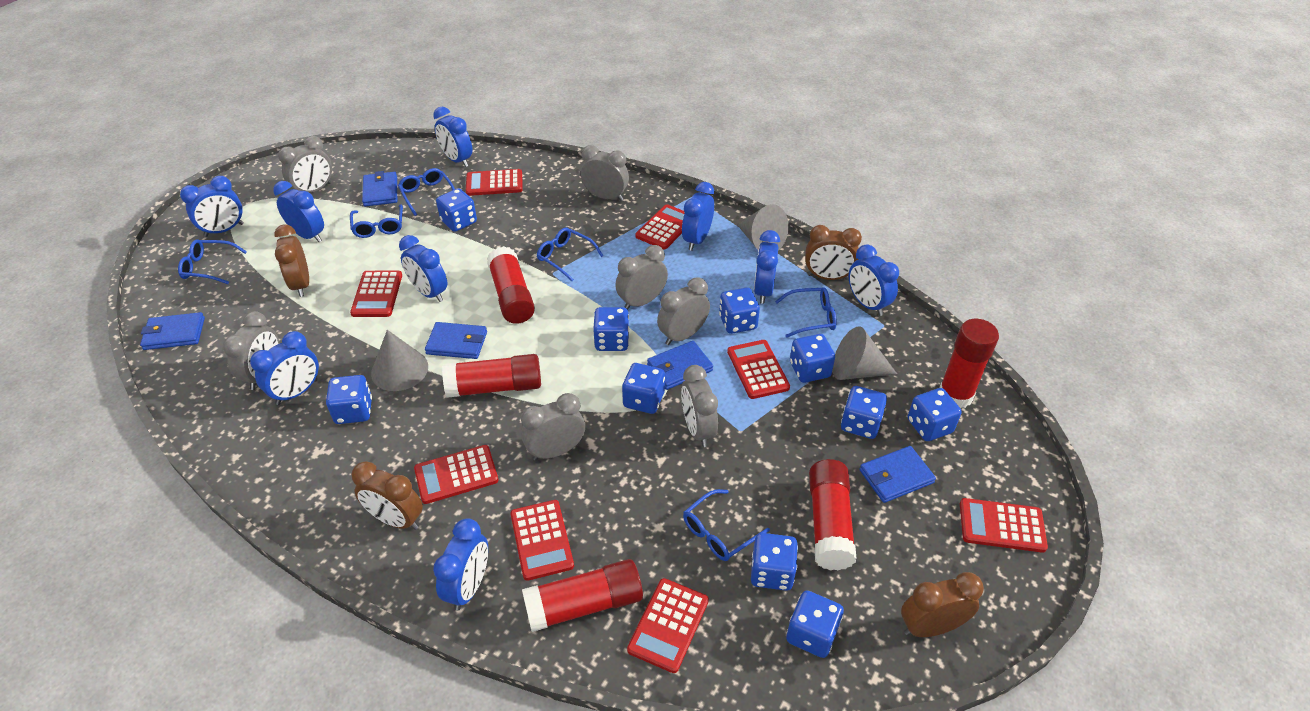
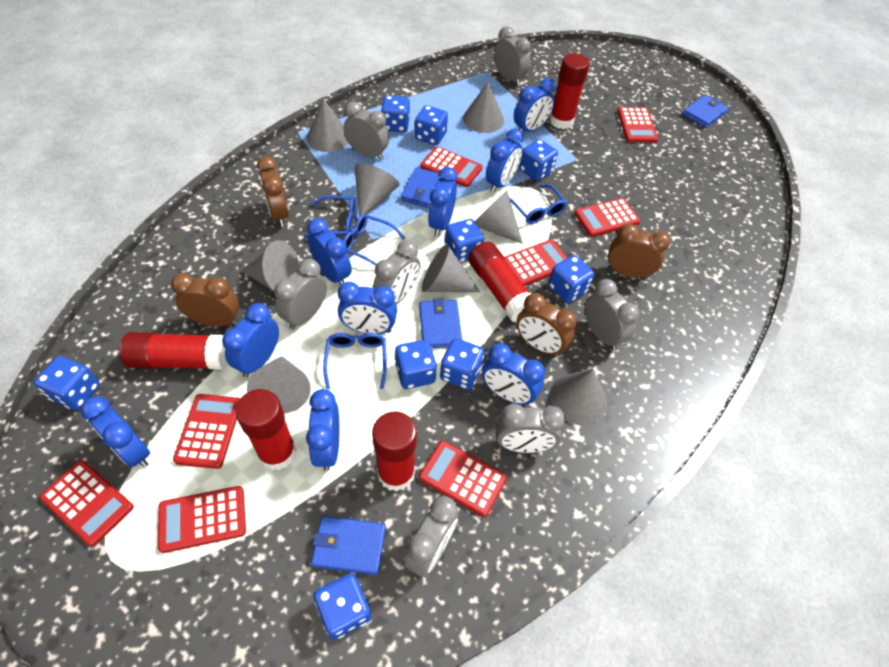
blue dice: [326,375,372,424] [436,188,477,232] [593,307,629,351] [622,363,665,414] [719,288,760,334] [751,533,798,591] [786,590,844,658] [790,334,835,383] [841,386,887,439] [908,388,962,441] = 10 -> [34,356,99,410] [314,573,371,640] [381,95,410,132] [395,340,437,389] [415,105,448,145] [440,338,484,390] [445,219,484,263] [519,139,558,181] [548,255,595,303] = 9
blue glasses: [178,239,247,284] [350,205,403,238] [398,168,455,216] [537,227,603,281] [683,489,770,561] [775,287,837,338] = 6 -> [304,195,355,238] [323,333,387,390] [344,214,405,266] [510,184,567,224] = 4
blue wallet: [140,312,205,350] [362,171,397,206] [425,322,487,359] [647,341,713,390] [860,446,936,503] = 5 -> [311,516,386,575] [401,167,442,208] [419,298,462,348] [682,95,729,128] = 4
grey cone: [371,330,428,391] [738,204,789,250] [833,327,897,380] = 3 -> [241,240,299,291] [247,356,311,414] [307,99,348,152] [355,163,399,217] [422,244,480,292] [463,82,504,133] [475,190,523,244] [550,369,607,425] = 8

